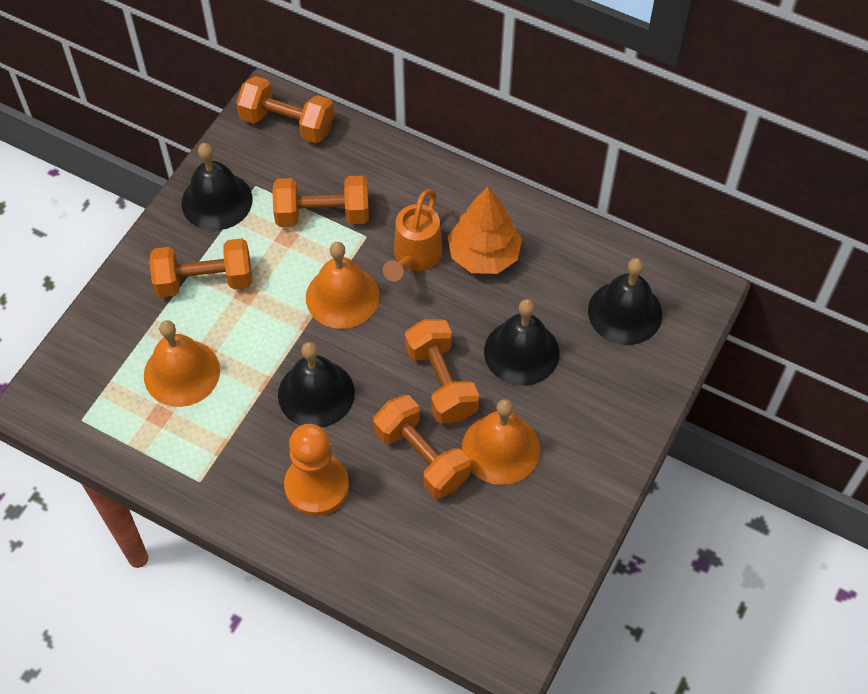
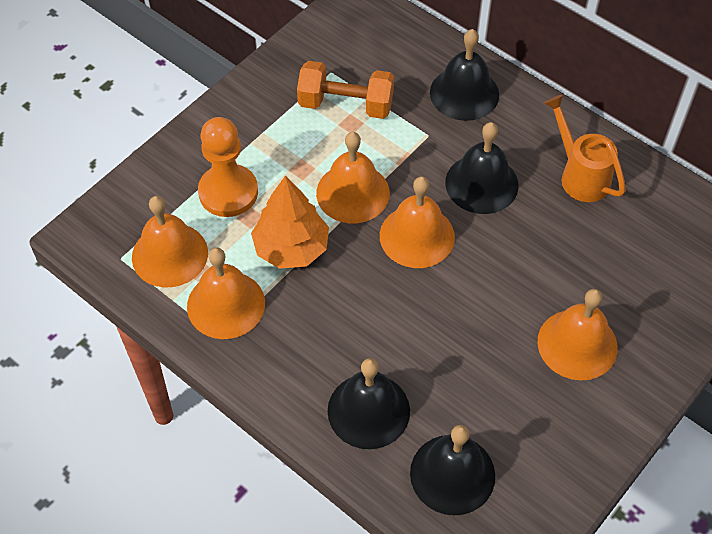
orange bell: [144,320,220,407] [306,242,380,329] [462,399,540,485] = 3 -> [132,196,208,288] [187,247,265,339] [316,132,390,223] [380,176,455,268] [538,289,618,380] = 5
orange dumbbell: [149,238,252,298] [236,76,334,143] [272,176,369,227] [373,395,470,499] [405,319,479,424] = 5 -> [297,61,394,119] = 1

